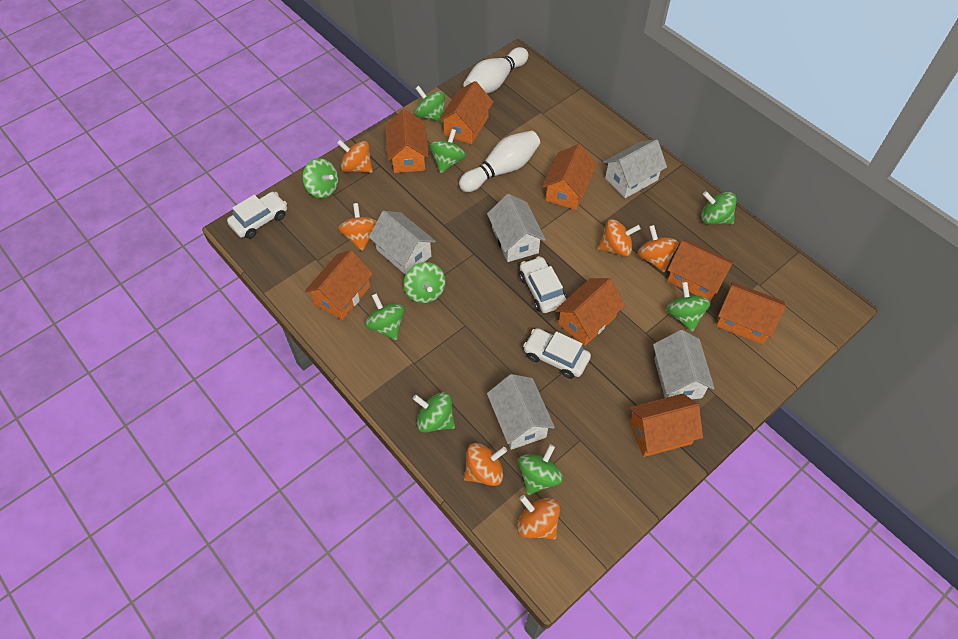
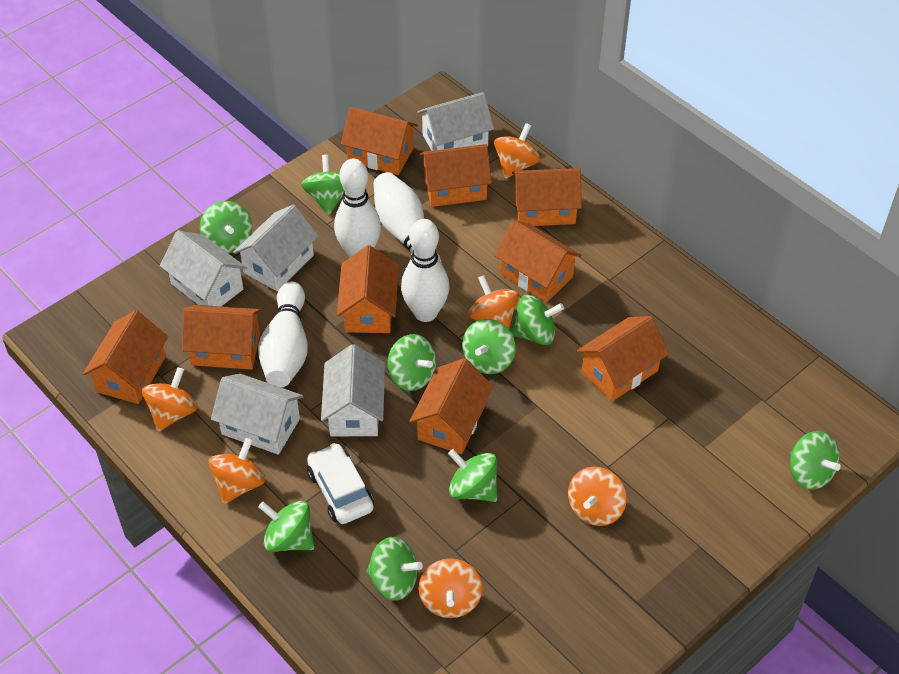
orange house: [305,250,373,320] [385,109,429,173] [438,81,493,144] [542,144,597,210] [555,278,625,346] [629,394,703,457] [667,240,734,301] [716,282,786,345] = 8 -> [83,310,168,404] [182,305,262,370] [337,245,399,333] [341,107,418,175] [409,358,493,454] [420,144,492,207] [494,220,582,302] [512,168,582,226] [577,316,669,401] = 9
white bowling pin: [459,130,540,192] [463,47,528,93] = 2 -> [258,281,308,387] [334,159,381,258] [374,172,442,264] [401,219,449,322] = 4
white car: [227,192,287,239] [519,256,567,313] [523,328,591,379] = 3 -> [307,443,374,524] = 1

